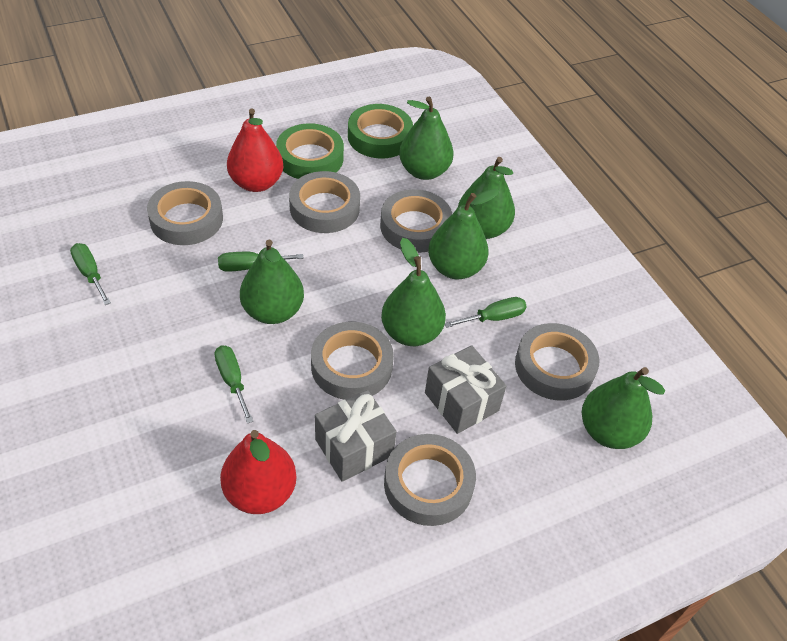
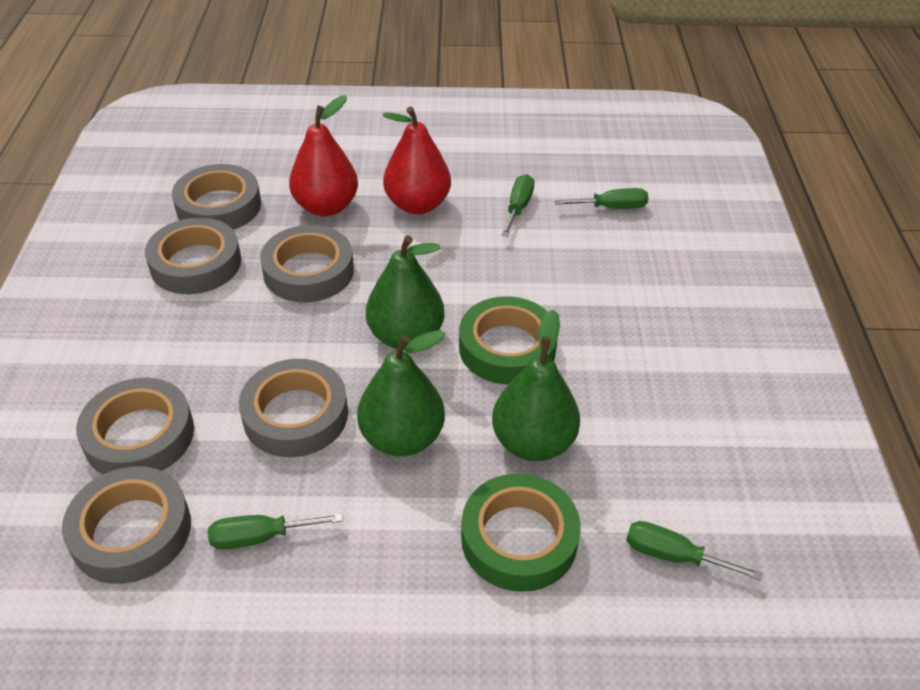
green pear: [240,240,304,324] [381,238,446,346] [399,96,454,180] [428,189,499,279] [458,157,515,239] [582,367,665,449] = 6 -> [357,330,446,456] [366,235,445,349] [492,309,580,461] = 3
grey gift: [315,390,397,482] [425,345,506,434] = 2 -> none = 0

